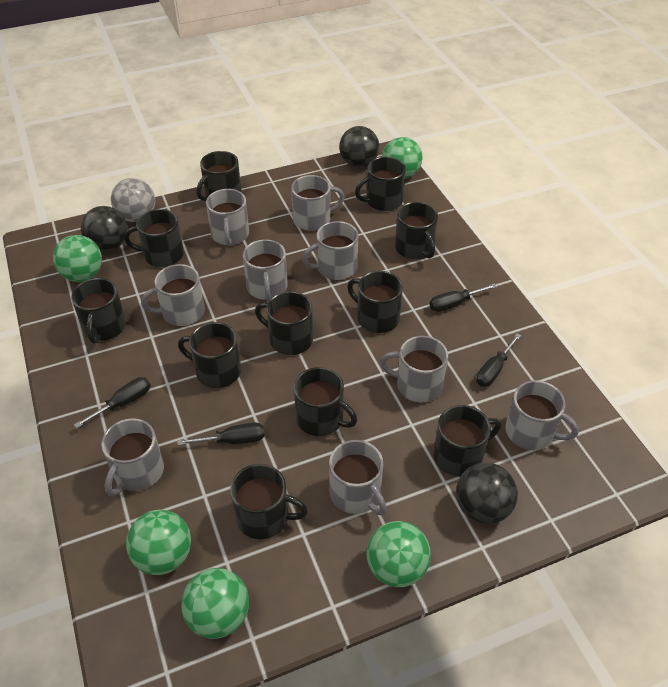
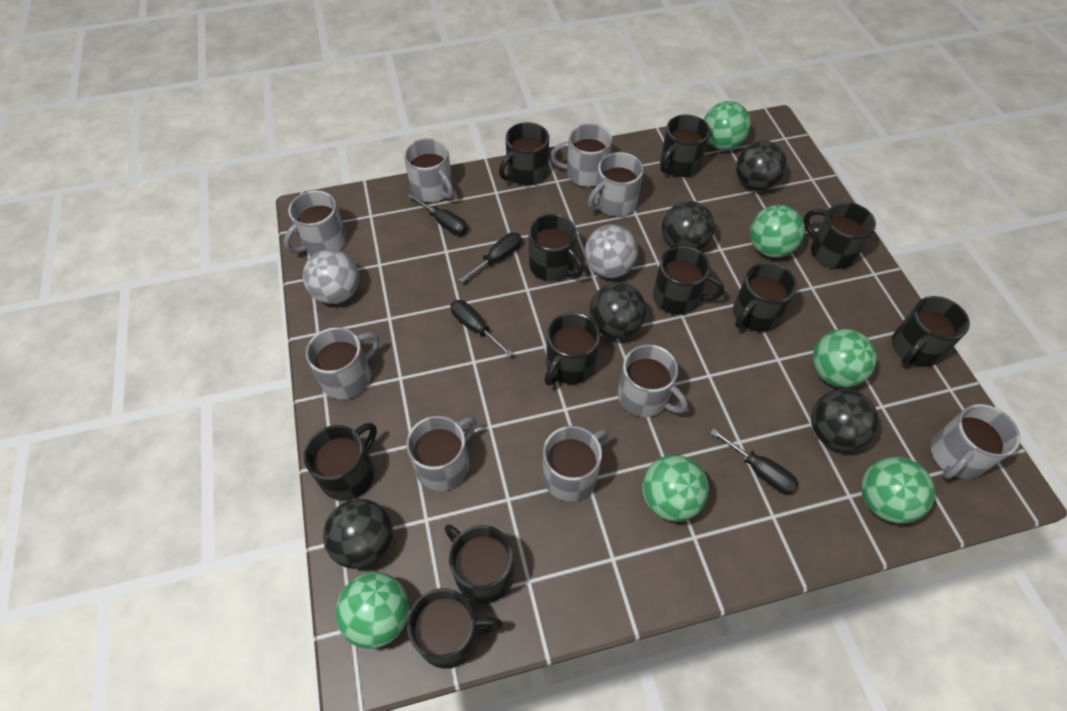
black ball: [81,206,128,251] [339,126,379,167] [456,463,518,524] = 3 -> [323,499,393,569] [590,282,646,338] [662,201,715,251] [736,141,787,191] [811,389,879,451] = 5
green ball: [53,235,102,282] [126,510,191,575] [181,568,249,639] [366,521,431,587] [382,137,423,179] = 5 -> [335,572,409,649] [642,455,709,522] [704,101,751,150] [750,205,805,258] [812,329,877,388] [861,457,935,523] = 6
grey ball: [111,178,155,222] = 1 -> [303,249,359,304] [585,224,638,278] = 2

